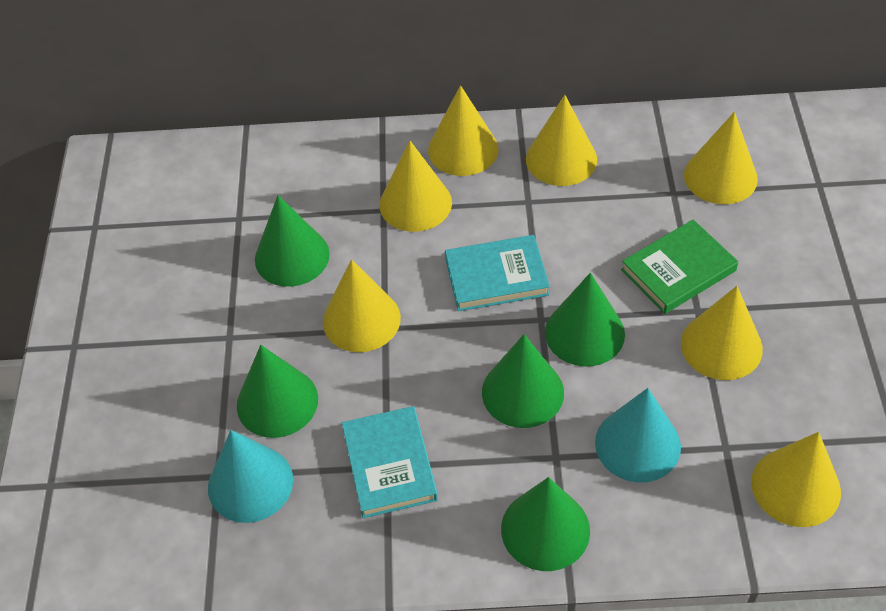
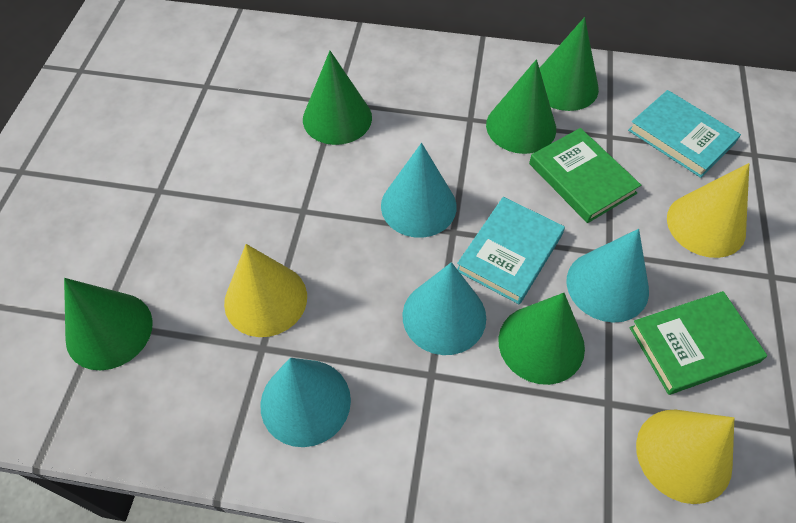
green book: [621,219,738,314] = 1 -> [529,128,641,223] [630,291,767,395] = 2
turquoise cone: [208,430,293,523] [595,388,681,483] = 2 -> [260,358,351,447] [381,143,457,238] [402,262,486,355] [567,229,649,323] = 4
yellow cone: [323,259,401,352] [379,140,452,232] [428,85,498,176] [526,95,597,186] [681,286,763,380] [684,112,758,204] [751,432,841,527] = 7 -> [224,244,307,337] [636,409,734,504] [667,163,749,258] = 3

